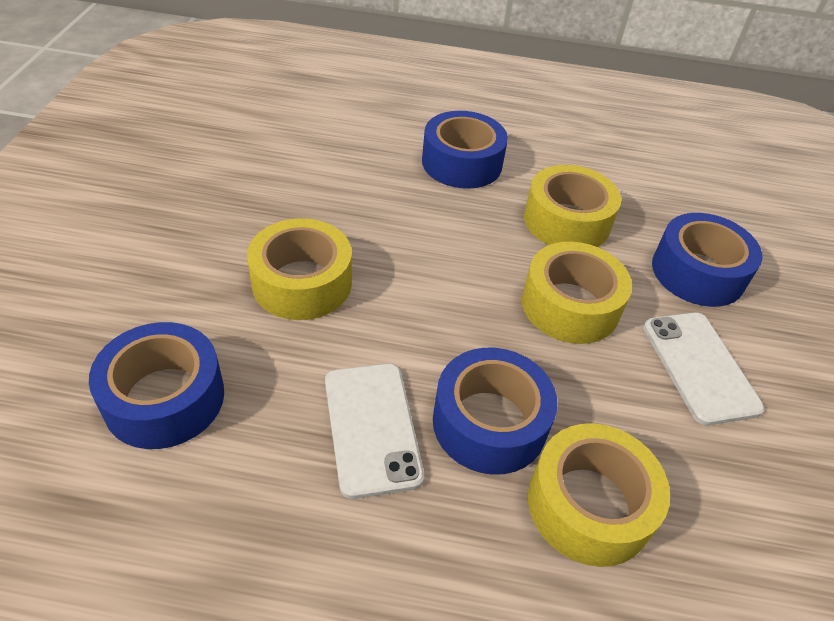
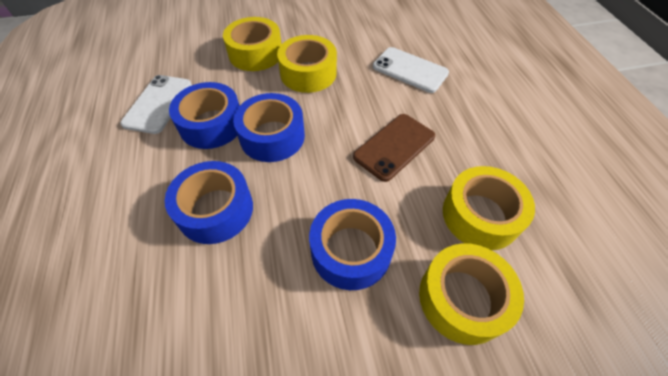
brown phone: none = 0 -> [353,114,435,182] = 1

